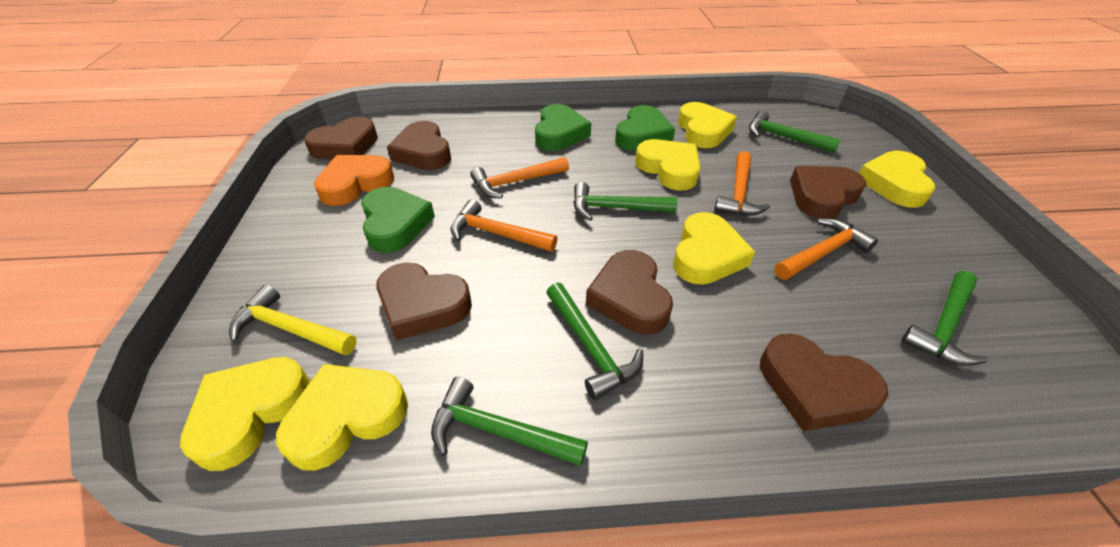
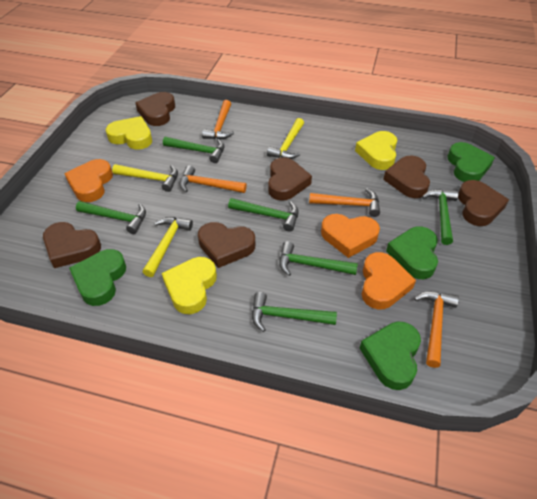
green hammer: [431,377,588,466] [546,282,643,400] [573,182,678,221] [749,110,841,153] [902,271,988,366] = 5 -> [76,201,146,234] [163,137,224,163] [228,198,299,232] [252,292,337,332] [279,241,358,276] [422,189,458,245] = 6
green heart: [361,187,435,253] [535,104,591,151] [615,105,675,151] = 3 -> [69,249,126,306] [360,321,421,390] [386,227,438,279] [448,142,495,182] = 4
orange heart: [314,155,394,206] = 1 -> [64,159,113,202] [321,214,380,258] [362,252,416,310] = 3
yellow hammer: [229,285,357,356] = 1 -> [112,164,178,192] [143,217,193,277] [267,118,304,159] = 3
yellow heart: [180,357,310,471] [276,364,408,471] [635,139,701,190] [673,212,755,285] [678,102,737,148] [859,151,935,208] = 6 -> [106,116,152,150] [162,257,217,314] [355,131,397,170] = 3

